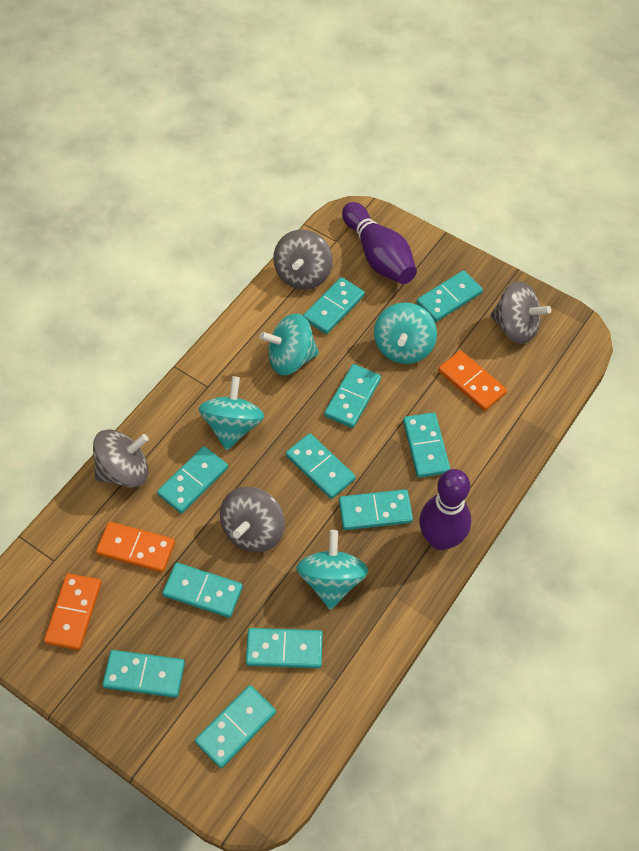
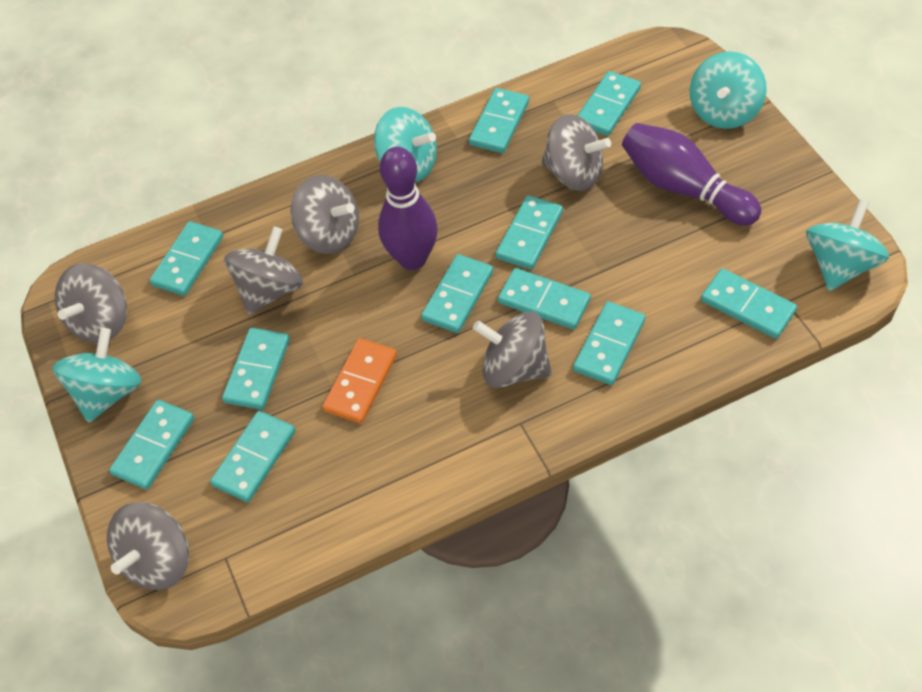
grey spinning top: [93,429,149,488] [220,487,285,552] [273,229,333,290] [490,281,551,344] = 4 -> [55,263,127,343] [107,502,189,590] [224,227,303,315] [290,175,359,254] [473,312,552,388] [542,114,611,191] = 6
orange domino: [44,573,102,650] [96,522,175,572] [438,350,507,411] = 3 -> [322,338,397,424] = 1

